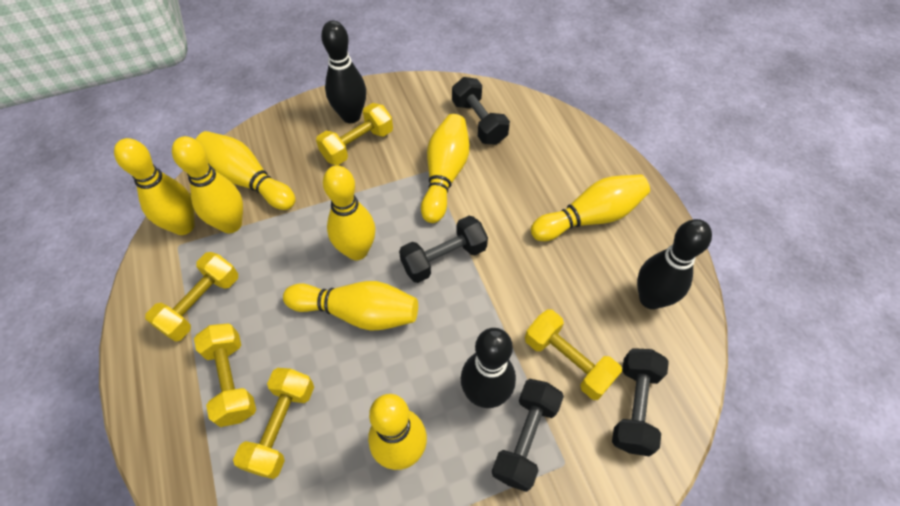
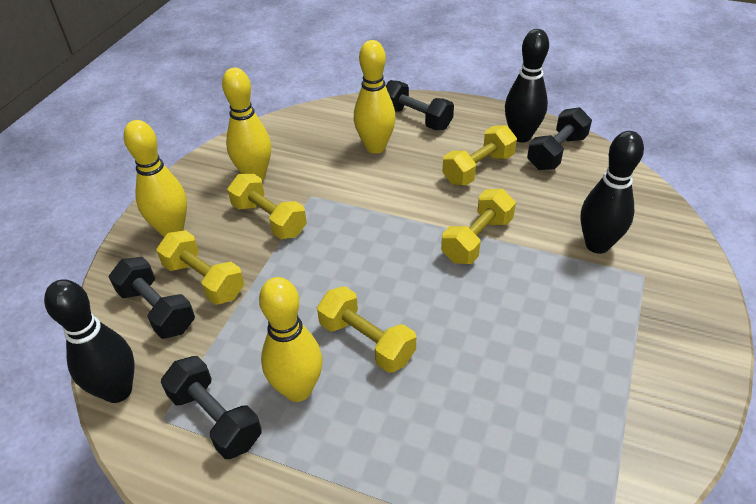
yellow bowling pin: [114,138,195,235] [172,136,243,233] [196,131,295,210] [283,281,418,331] [323,166,376,260] [368,394,427,470] [421,114,469,223] [531,174,650,241] = 8 -> [124,120,187,237] [222,68,271,180] [259,277,322,402] [354,40,396,154] = 4

